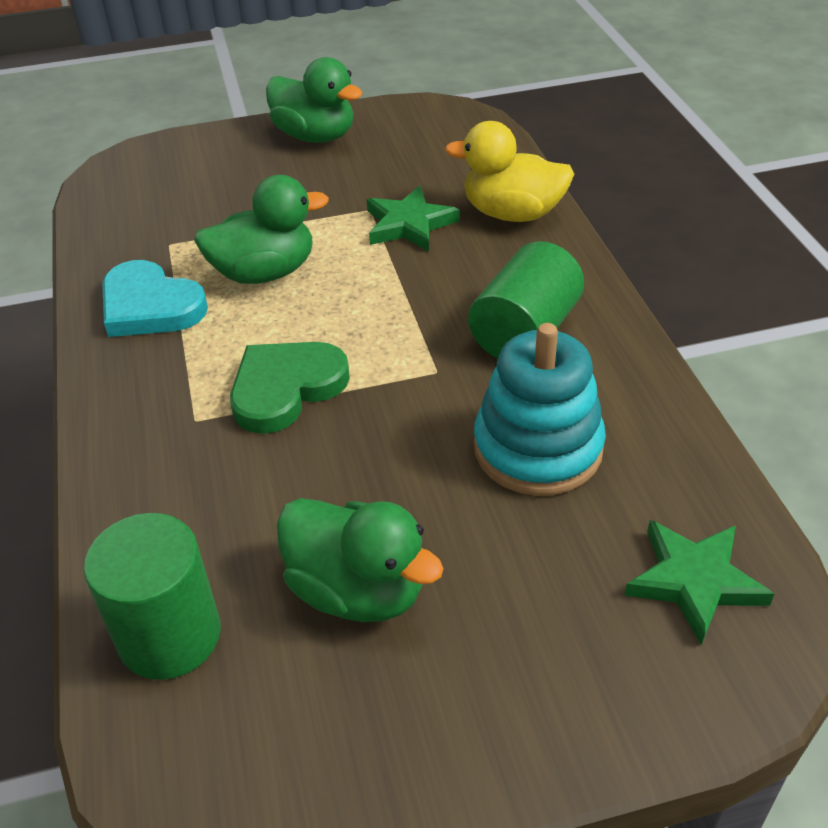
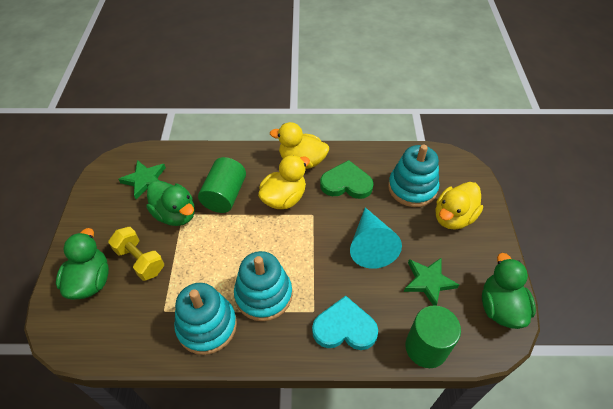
turquoise cone: none = 0 -> [350,207,402,269] = 1
turquoise stacking toy: [474,323,606,496] = 1 -> [174,283,237,355] [234,251,292,321] [388,145,439,207] = 3
yellow duck: [445,121,574,222] = 1 -> [258,155,310,209] [270,122,329,169] [436,182,483,230] = 3
yellow dumbbell: none = 0 -> [108,227,164,281] = 1

